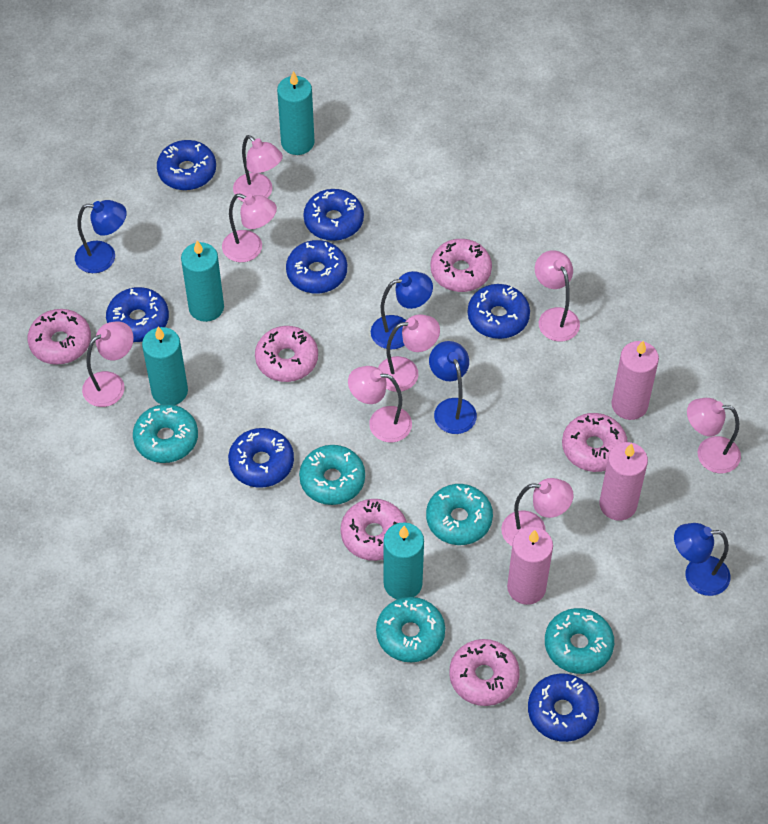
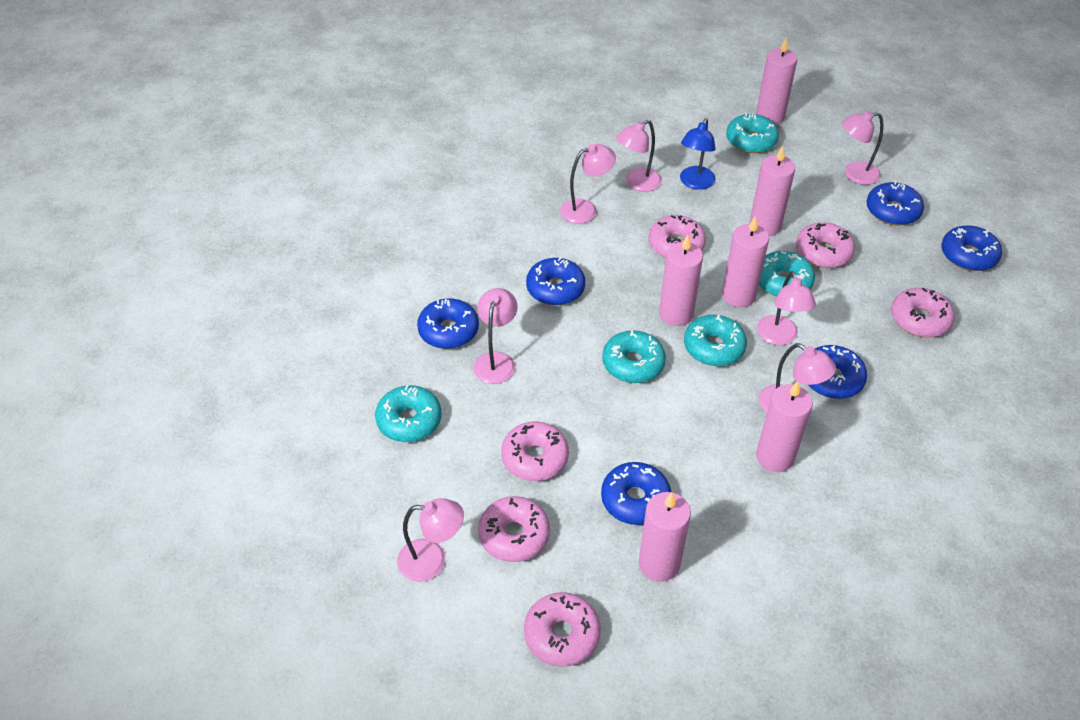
blue donut: [106,287,169,342] [157,140,216,190] [228,428,294,488] [286,240,347,293] [303,189,364,241] [468,284,530,339] [528,673,599,742] = 7 -> [417,298,479,349] [526,257,585,305] [601,462,671,525] [808,345,867,399] [867,181,924,225] [941,226,1002,271] = 6
blue lamp: [75,200,127,273] [371,271,433,349] [429,341,477,434] [674,523,730,596] = 4 -> [680,118,716,190] = 1
pink candle: [507,527,553,605] [599,442,648,521] [611,341,659,420] = 3 -> [639,492,691,582] [659,235,703,326] [722,216,769,307] [750,146,795,236] [756,37,798,125] [756,381,813,472] = 6
pink lamp: [82,321,134,407] [222,193,277,262] [233,135,283,202] [348,366,412,442] [378,314,440,392] [501,478,574,546] [535,250,580,342] [687,398,741,473] = 8 -> [397,498,464,582] [473,288,518,384] [560,144,616,224] [616,120,662,192] [757,271,816,345] [759,343,836,413] [842,111,883,185] = 7
turquoise candle: [142,327,188,405] [181,240,224,322] [277,71,315,155] [384,522,424,599] = 4 -> none = 0

